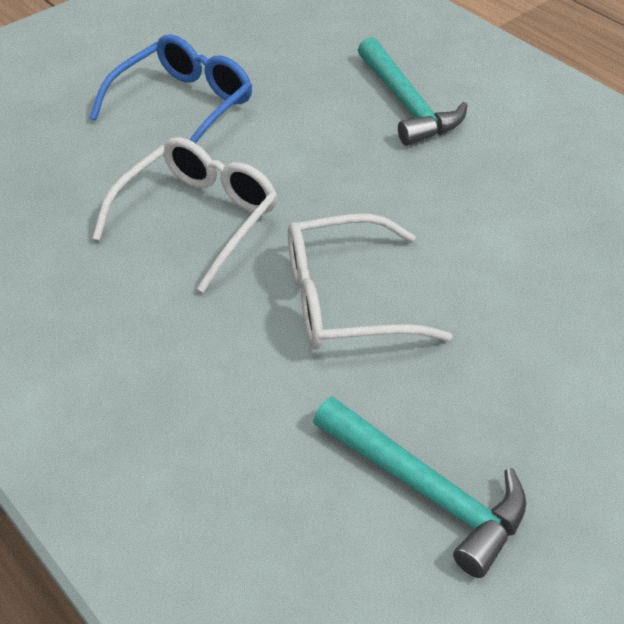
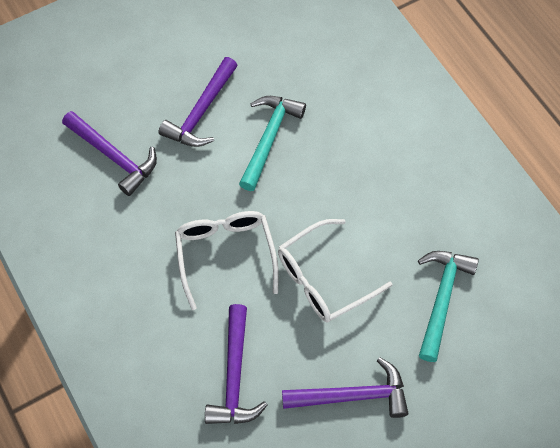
blue glasses: [89,34,252,143] = 1 -> none = 0
purple hammer: none = 0 -> [62,111,157,196] [159,57,238,147] [205,304,267,424] [282,357,408,418] = 4

